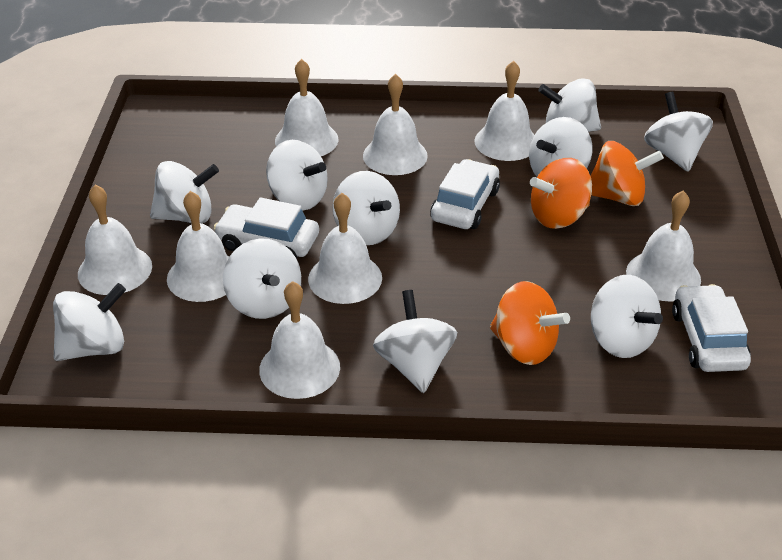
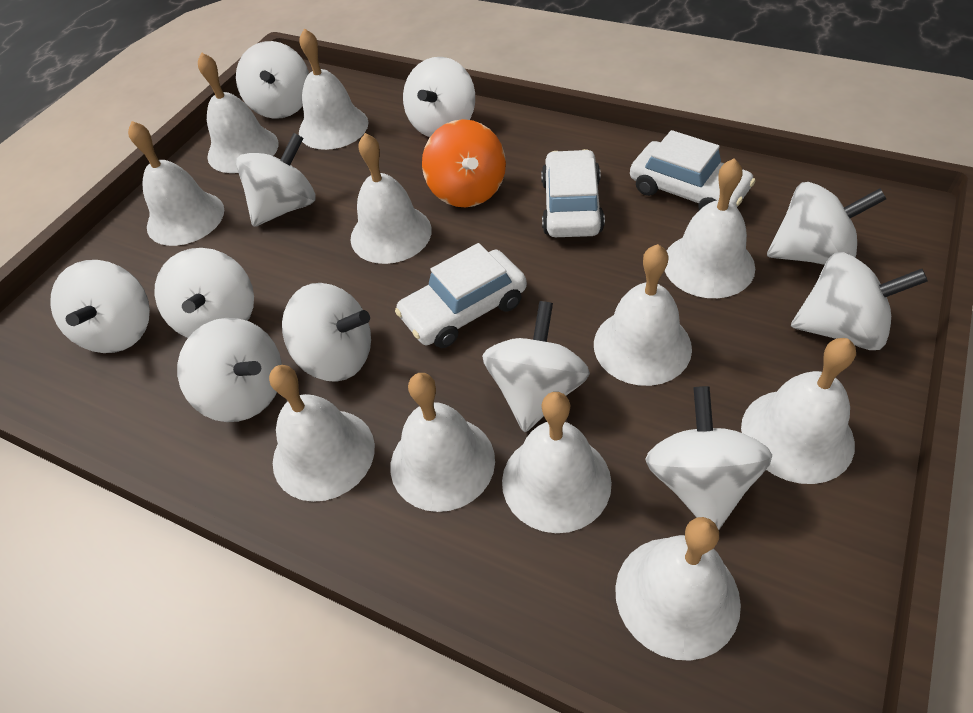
orange spinning top: [490,281,570,365] [530,158,592,229] [591,141,664,206] = 3 -> [422,119,506,207] = 1
white bell: [78,185,152,295] [167,191,229,302] [259,281,340,399] [275,59,338,156] [308,193,382,304] [363,74,428,175] [474,61,534,161] [626,191,701,302] = 8 -> [128,121,224,246] [198,52,279,173] [269,365,375,502] [299,28,369,150] [351,133,432,264] [390,373,495,512] [502,392,612,533] [594,244,692,386] [615,517,741,661] [665,158,755,298] [741,338,856,484] = 11
white spinning top: [53,283,126,361] [150,161,219,223] [223,238,301,319] [266,140,328,210] [333,171,400,245] [373,290,457,393] [529,117,593,177] [538,78,601,132] [591,275,663,358] [644,92,713,172] = 10 -> [50,260,150,353] [154,248,254,338] [177,318,282,422] [236,41,309,119] [236,133,316,227] [282,283,371,382] [403,57,475,137] [482,301,590,432] [645,386,772,530] [767,182,886,265] [791,252,928,350] = 11

